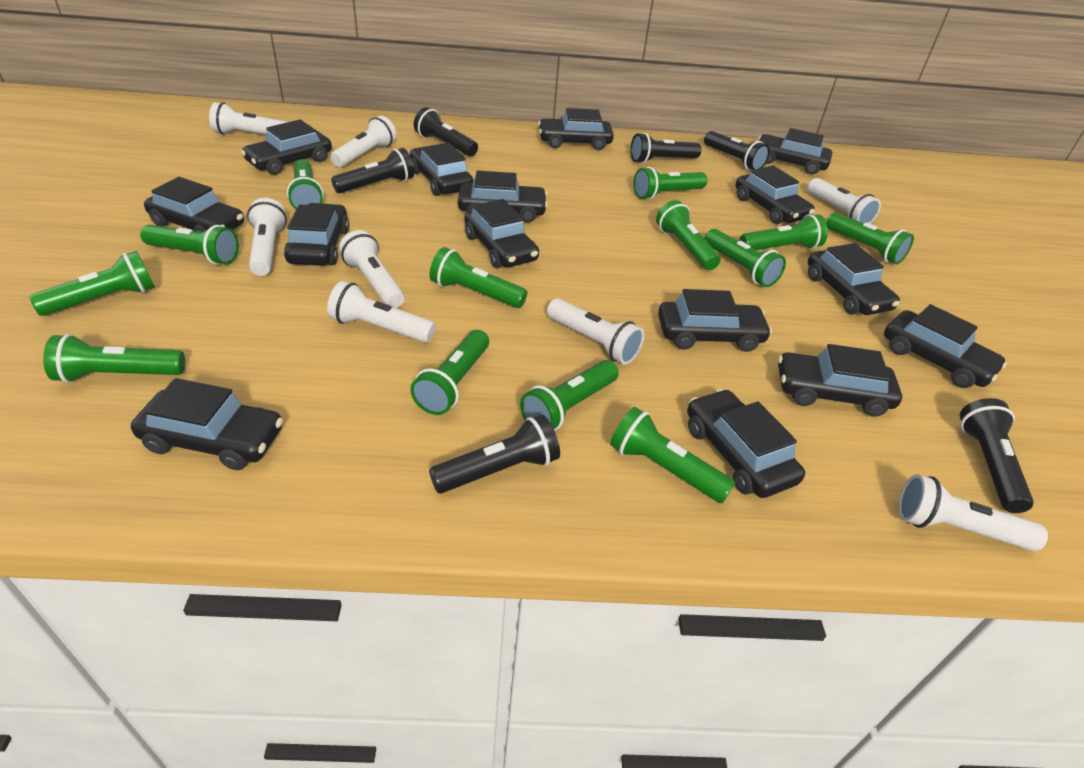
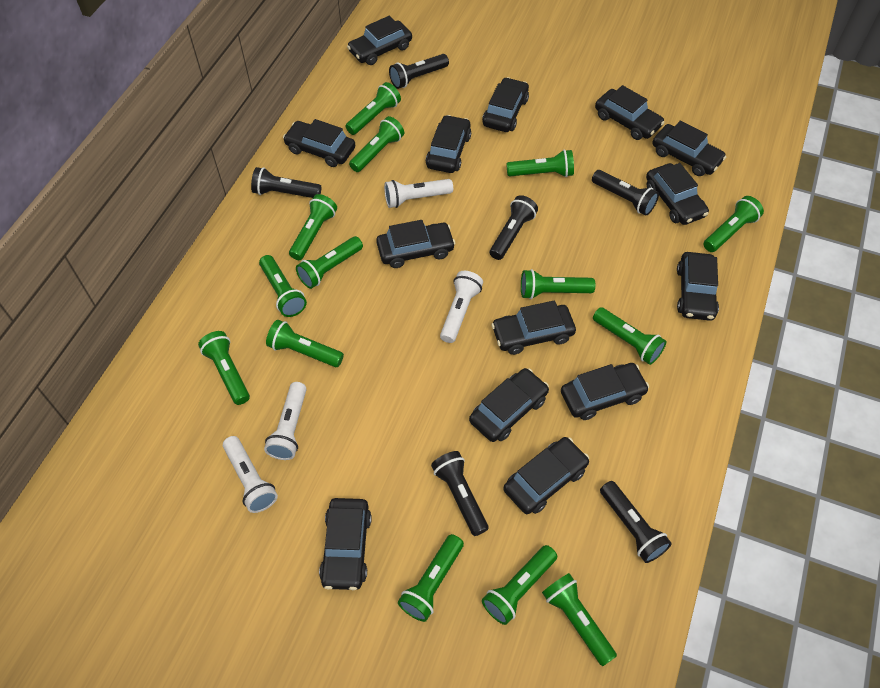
black car: [131,378,283,470] [144,177,244,232] [241,119,332,175] [284,203,349,266] [410,143,473,196] [458,171,548,223] [464,199,539,268] [538,108,614,150] [658,289,772,352] [687,389,805,498] [735,166,815,224] [758,128,832,174] [778,344,902,416] [808,243,900,315] [884,304,1007,388] = 15 -> [283,119,355,167] [319,498,372,590] [347,16,412,65] [376,220,456,268] [426,115,471,173] [469,368,549,442] [482,77,529,132] [491,300,576,355] [503,437,589,514] [561,363,649,420] [595,85,665,140] [646,163,709,225] [652,121,726,176] [677,252,719,321] = 14
green flashlight: [29,251,155,316] [43,334,185,383] [140,225,239,265] [287,159,324,209] [410,330,489,415] [430,247,527,308] [520,360,619,430] [610,407,735,503] [633,167,707,200] [656,200,720,270] [704,229,786,287] [739,214,828,250] [826,213,914,264] = 13 -> [198,331,250,405] [259,255,307,317] [266,320,344,367] [289,194,337,260] [296,236,363,289] [346,82,401,135] [349,116,404,172] [398,534,464,622] [482,545,557,625] [506,150,574,177] [521,269,595,299] [542,573,617,666] [593,307,666,365] [703,196,764,252] = 14
white flashlight: [209,102,287,134] [247,198,287,276] [327,281,436,343] [330,116,396,167] [339,230,405,308] [547,298,644,365] [807,178,881,224] [898,474,1048,551] = 8 -> [223,436,278,513] [264,382,307,460] [384,179,453,208] [440,271,483,343] = 4

